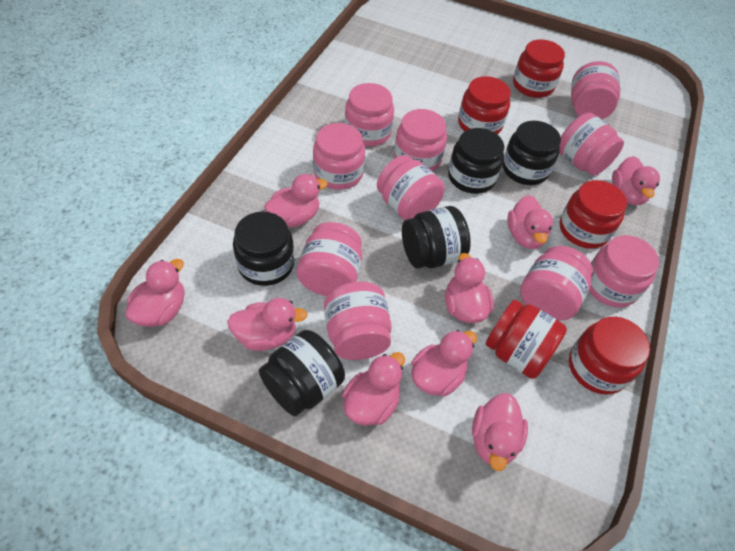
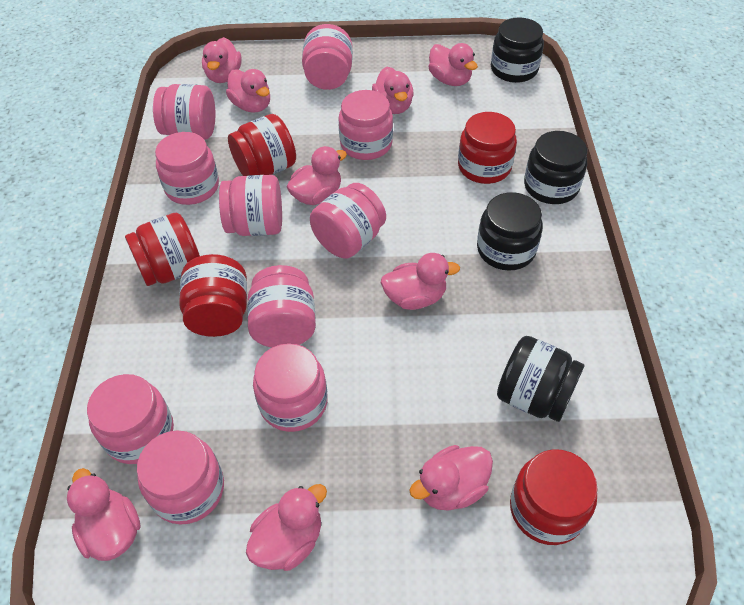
black jar: [233,212,294,286] [259,330,345,416] [402,206,471,269] [448,128,504,194] [503,121,561,185] = 5 -> [477,192,543,271] [491,17,544,83] [497,336,584,422] [524,131,587,204] = 4

